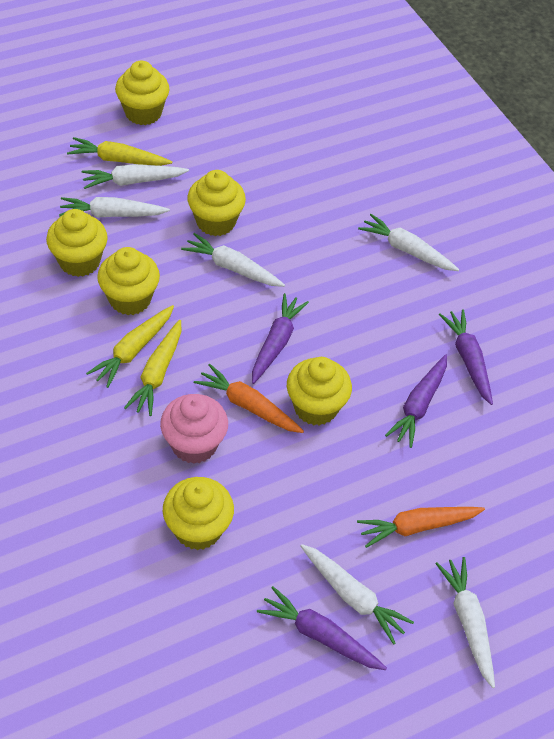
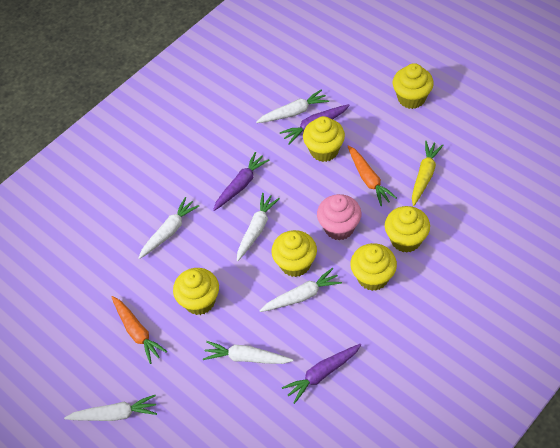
purple carrot: [252,293,309,384] [257,586,387,670] [385,355,447,448] [439,309,493,405] = 4 -> [213,152,270,211] [280,104,350,144] [282,344,361,404] = 3
yellow carrot: [67,137,172,166] [86,305,174,388] [124,320,182,416] = 3 -> [412,141,444,206] = 1

